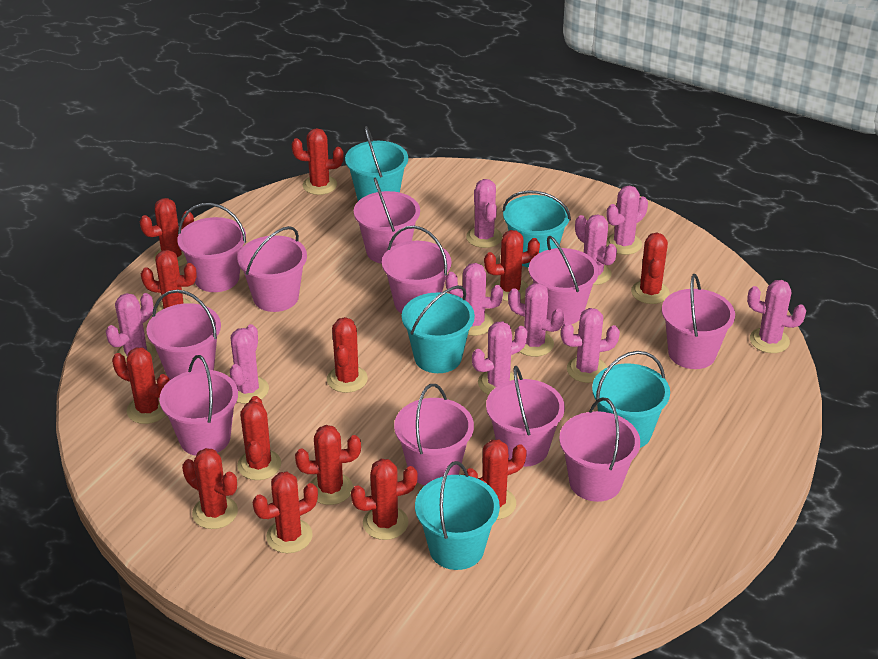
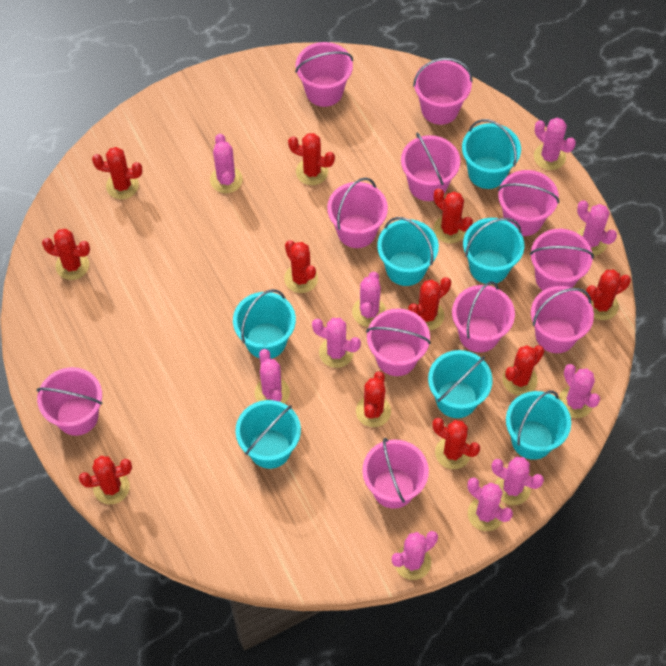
red cactus: [112,348,170,424] [140,198,194,266] [141,250,197,313] [182,448,238,529] [237,396,281,480] [253,472,318,553] [292,128,344,195] [295,425,361,505] [327,317,368,393] [351,459,418,540] [464,440,527,520] [484,230,540,301] [631,233,670,304] = 13 -> [42,229,90,280] [79,456,132,505] [92,147,142,199] [284,240,318,293] [288,133,335,185] [356,371,391,427] [408,277,451,330] [432,418,480,469] [434,188,473,244] [502,345,544,396] [586,270,631,320] = 11
turquoise bucket: [345,126,408,201] [402,286,475,373] [415,461,500,570] [502,190,571,268] [592,351,670,448] = 5 -> [233,289,296,359] [235,400,301,469] [377,217,439,286] [428,350,493,418] [462,119,521,189] [463,218,524,284] [506,390,571,460] = 7

